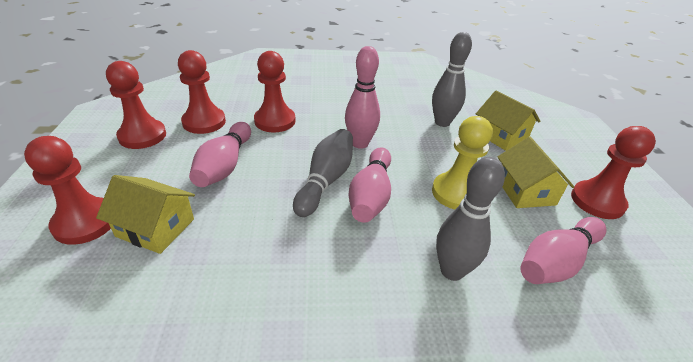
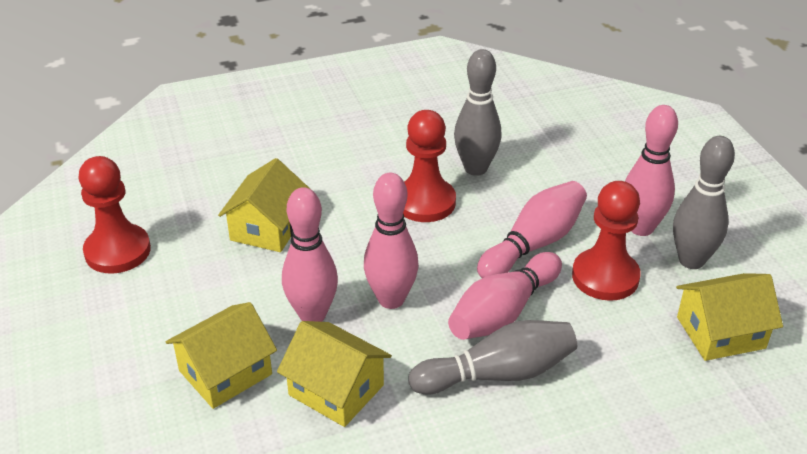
pink bowling pin: [189,122,251,187] [345,46,380,149] [348,147,391,223] [520,217,607,284] = 4 -> [282,187,338,322] [364,173,419,309] [448,252,562,340] [477,181,587,278] [625,105,678,236] = 5
red pawn: [24,136,111,245] [106,61,166,149] [178,50,226,134] [254,51,296,132] [571,126,656,219] = 5 -> [78,156,151,274] [403,110,456,222] [572,181,641,301] = 3
yellow house: [96,175,195,254] [476,90,540,151] [497,137,574,208] = 3 -> [166,302,277,409] [218,158,310,252] [277,321,392,427] [676,273,783,361] = 4
yellow pawn: [432,116,493,209] = 1 -> none = 0

